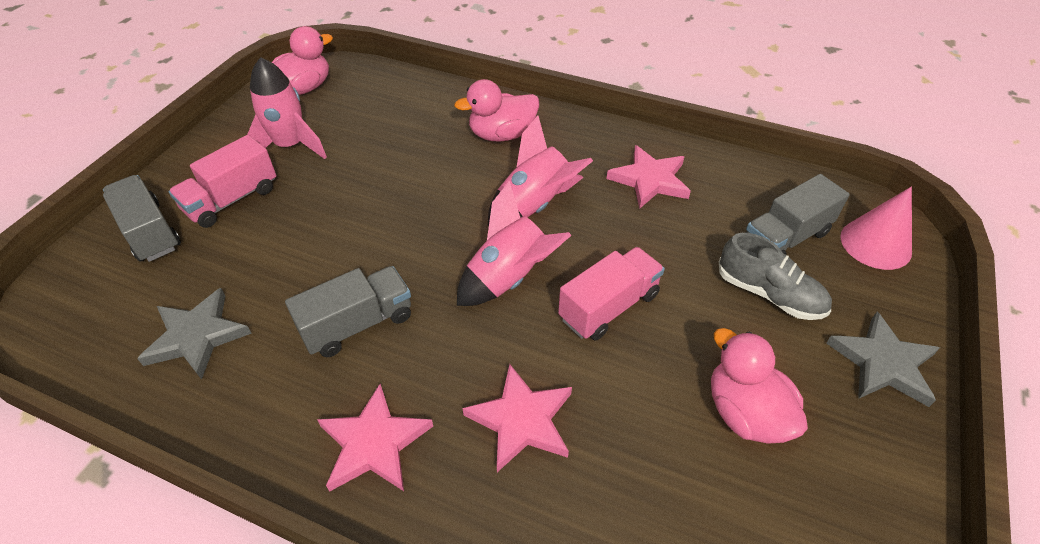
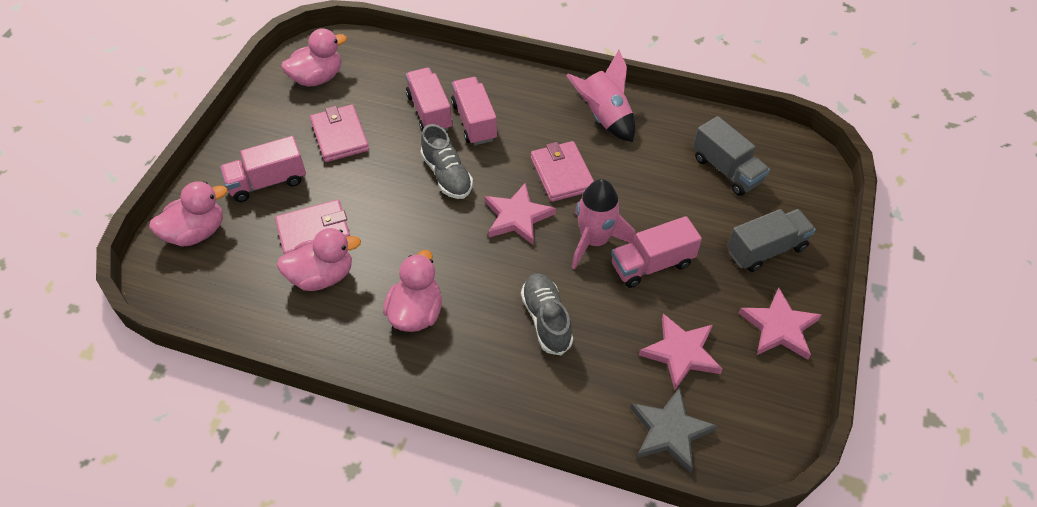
grey shoe: [719,233,832,320] = 1 -> [421,124,473,199] [521,273,573,355] = 2
grey star: [137,288,252,380] [826,312,940,407] = 2 -> [631,387,717,473] = 1
grey truck: [103,175,181,262] [285,266,411,357] [745,174,850,255] = 3 -> [693,116,770,196] [727,209,816,272] = 2
pink cone: [840,187,912,270] = 1 -> none = 0
pink duck: [272,26,333,95] [454,79,539,142] [711,328,808,444] = 3 -> [149,181,227,247] [277,228,361,291] [281,28,347,87] [383,250,442,332] = 4
pink rocket: [247,57,327,159] [457,181,572,306] [488,116,593,226] = 3 -> [566,50,635,142] [572,179,635,269] = 2
pink truck: [168,135,276,228] [558,247,665,341] = 2 -> [220,136,306,202] [405,68,452,131] [451,77,497,145] [611,216,702,288] = 4
pink wallet: none = 0 -> [275,200,350,254] [310,105,369,162] [531,141,594,202] = 3

